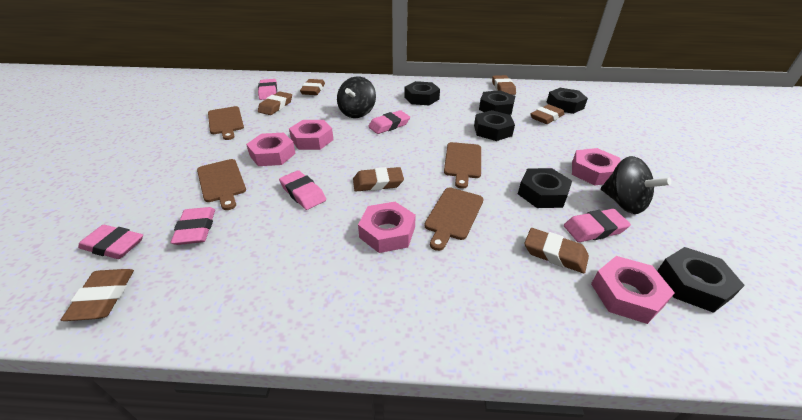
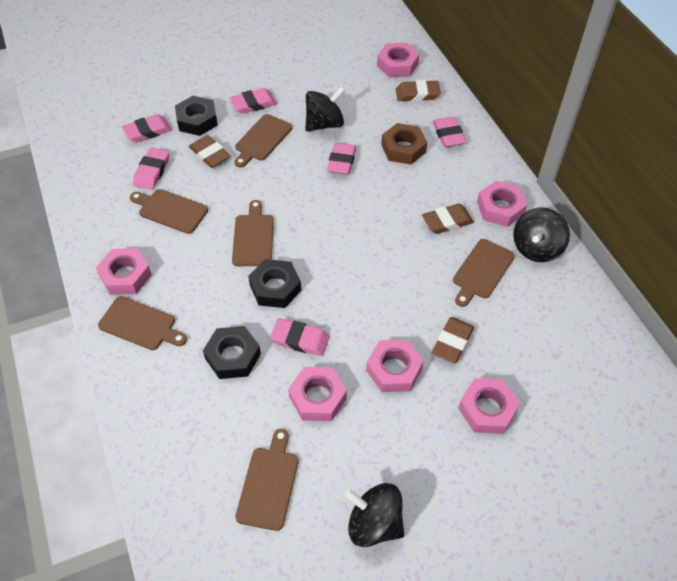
black nut: [404,81,440,105] [474,110,515,141] [479,90,515,115] [518,168,572,208] [547,88,588,114] [657,247,745,313] = 6 -> [175,96,218,136] [203,326,261,379] [248,259,301,308] = 3
black spinning top: [337,76,376,118] [601,156,671,214] = 2 -> [306,87,345,131] [344,483,404,547] [513,207,570,262] = 3
brown cutting board: [197,159,246,210] [208,106,244,140] [424,187,483,251] [444,142,481,189] = 4 -> [98,296,187,350] [130,189,208,234] [232,200,274,266] [234,114,292,168] [235,429,299,531] [453,239,515,307] = 6
brown eraser: [61,269,134,321] [258,91,292,115] [300,79,325,95] [353,167,404,192] [492,75,516,95] [524,228,589,273] [530,104,564,124] = 7 -> [189,135,230,168] [396,80,441,102] [422,204,474,234] [432,317,474,363] = 4
brown nut: none = 0 -> [381,123,427,164] = 1
pink nut: [246,133,296,166] [289,120,334,150] [358,202,416,253] [572,148,621,186] [591,256,675,324] = 5 -> [96,248,152,295] [288,367,347,421] [366,340,424,392] [377,43,419,77] [458,378,520,434] [477,180,527,227] = 6

